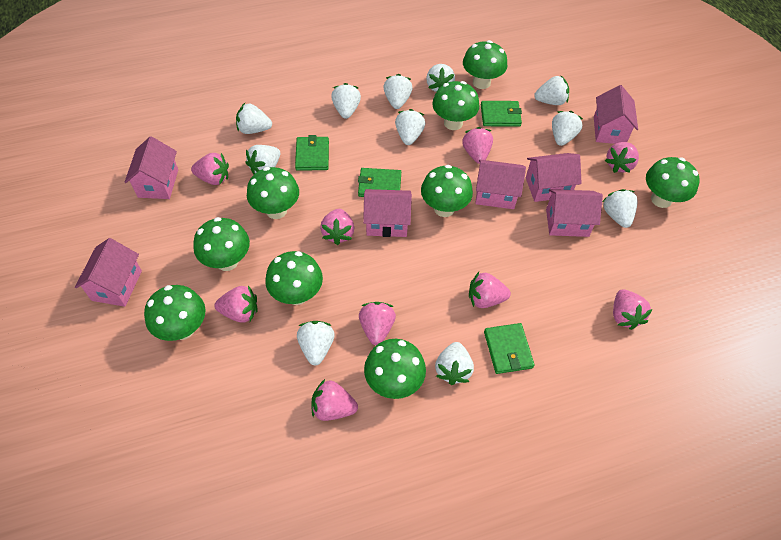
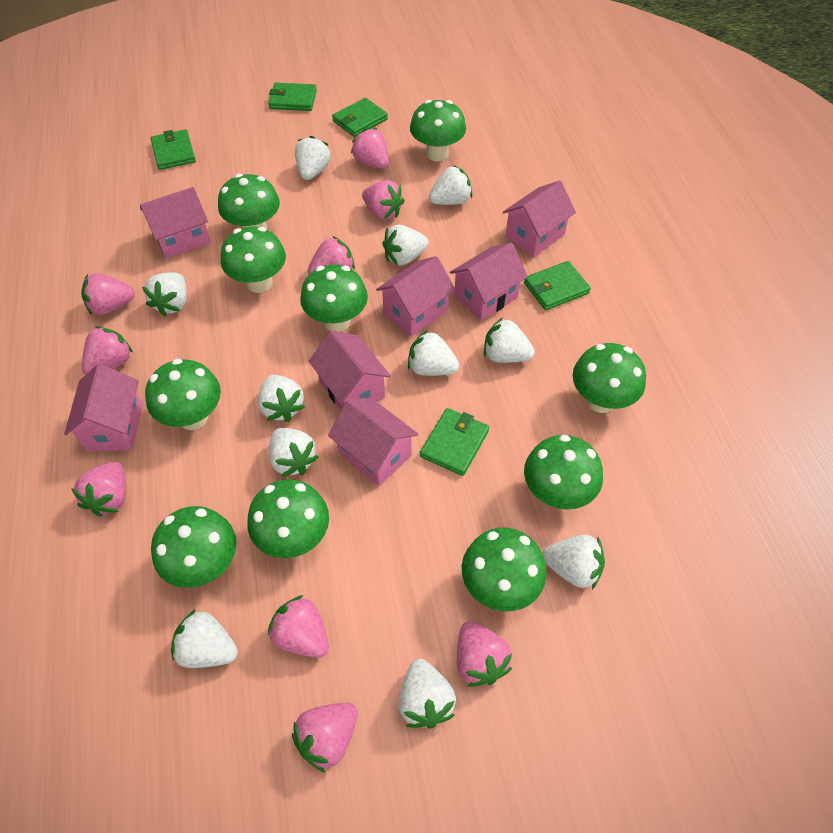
green mushroom: [144,285,205,341] [193,217,250,271] [247,167,299,219] [265,251,323,305] [364,339,426,399] [421,165,473,217] [432,81,479,130] [463,40,507,89] [646,157,700,208] = 9 -> [145,359,221,430] [151,506,236,588] [218,174,280,229] [221,227,286,293] [247,479,329,558] [300,264,368,332] [410,100,466,161] [462,528,547,611] [524,435,603,509] [573,343,646,413] = 10
green wallet: [295,135,329,171] [358,168,401,197] [481,101,522,127] [484,323,535,374] = 4 -> [151,129,196,170] [268,83,317,111] [332,98,388,137] [420,408,489,476] [524,261,591,310] = 5

